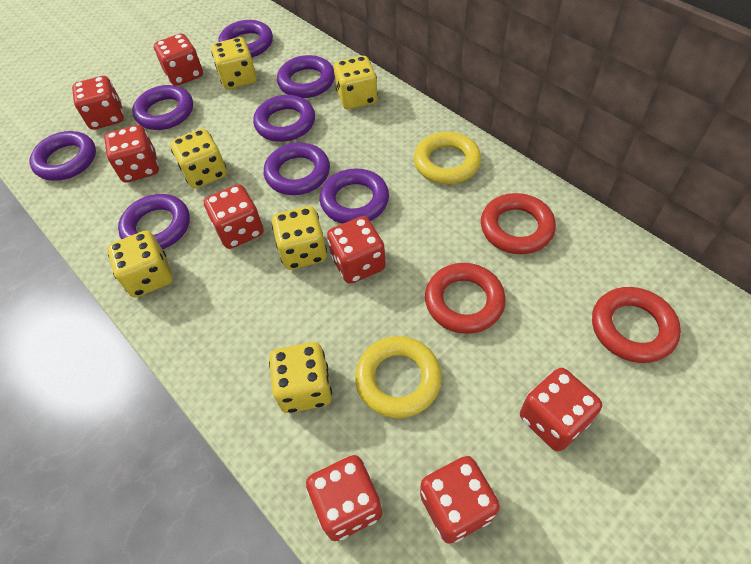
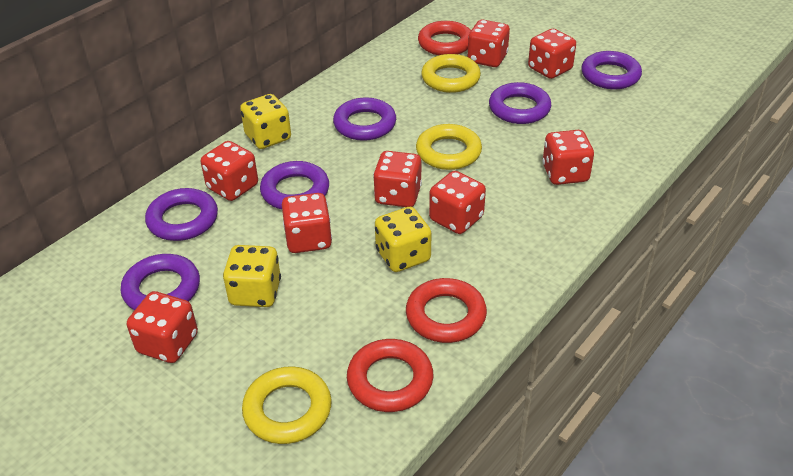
purple ring: [29,131,96,181] [118,194,190,249] [132,85,193,130] [218,20,273,57] [253,95,315,142] [264,143,330,195] [277,55,335,98] [320,168,389,224] = 8 -> [121,254,200,310] [145,188,218,241] [260,161,329,209] [333,97,396,141] [489,82,551,124] [581,51,642,89] = 6
yellow dice: [107,231,173,298] [170,129,227,189] [211,37,257,89] [269,342,332,413] [272,206,327,270] [334,56,378,109] = 6 -> [223,245,281,307] [240,94,291,149] [375,207,431,272] = 3
yellow ring: [355,336,442,418] [414,132,481,184] = 2 -> [242,366,332,444] [416,124,482,170] [421,54,481,93] = 3

